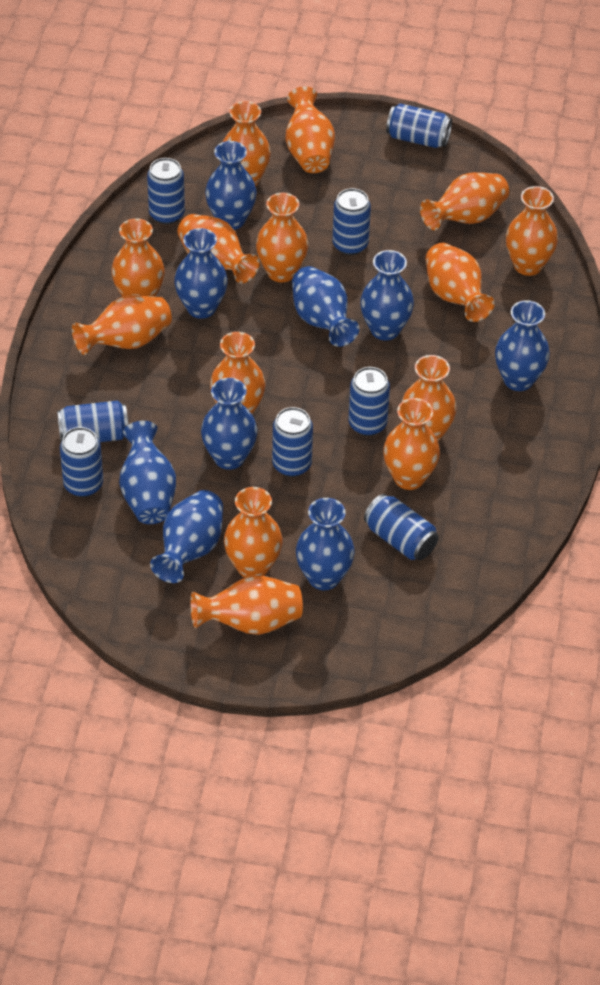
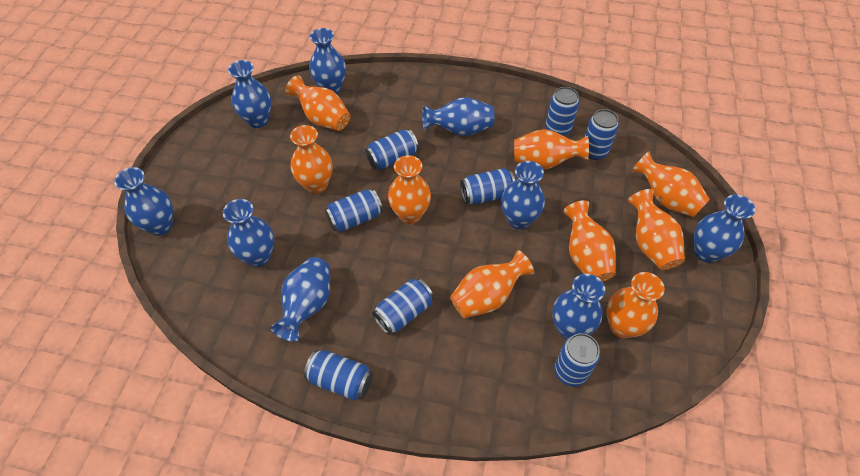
orange vase: [72,295,172,355] [111,218,165,297] [177,214,260,284] [190,575,303,635] [210,332,265,415] [223,101,271,187] [224,487,283,578] [256,193,308,282] [285,86,335,173] [383,398,440,490] [402,355,456,442] [420,172,509,230] [426,243,495,322] [506,186,558,276] = 14 -> [285,75,350,131] [290,125,333,194] [388,155,431,224] [450,250,534,318] [514,129,589,170] [563,200,616,282] [606,272,665,339] [628,189,685,270] [632,151,710,217] = 9

